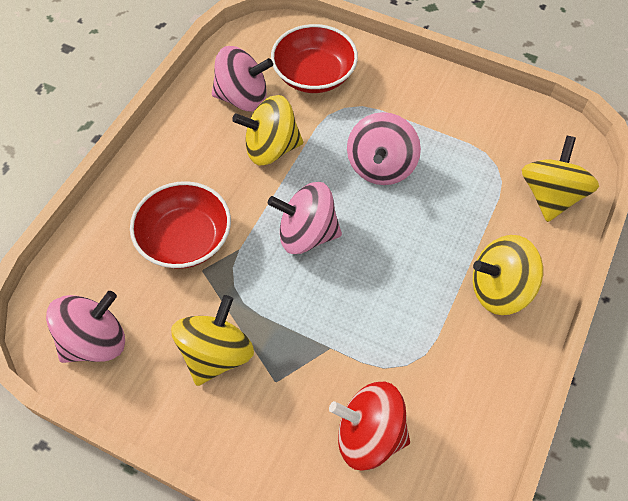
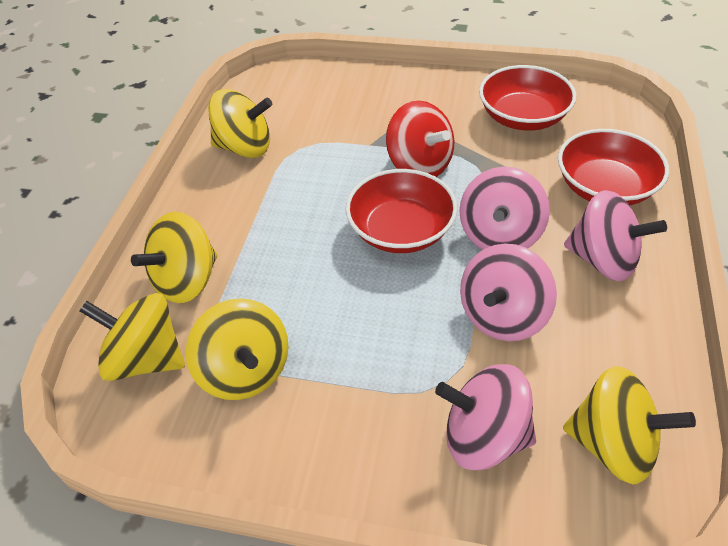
red bowl: [130,181,231,269] [271,24,358,93] = 2 -> [346,169,458,253] [479,65,576,131] [558,129,669,205] = 3
yellow spinning top: [171,295,254,386] [232,95,303,165] [473,235,543,315] [522,136,599,222] = 4 -> [79,293,185,381] [131,212,218,303] [186,298,289,400] [208,89,272,158] [563,366,696,484] = 5

